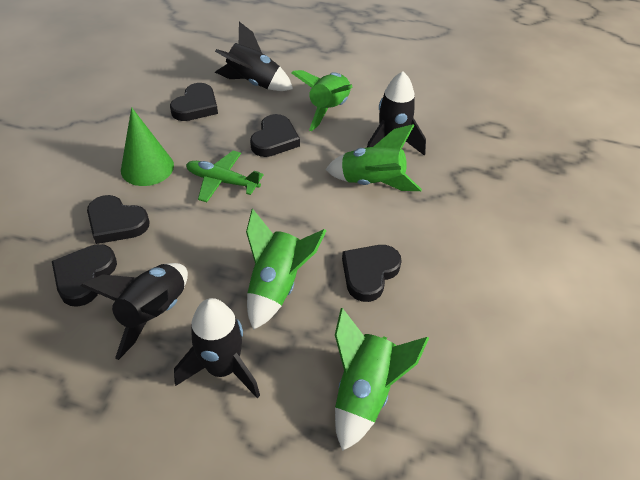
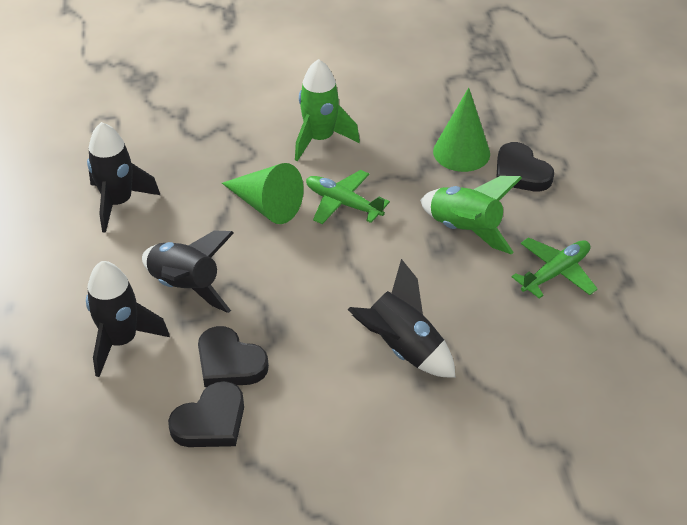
black heart: [52,244,117,307] [87,195,150,244] [170,83,218,121] [250,114,300,157] [342,245,402,302] = 5 -> [168,381,244,447] [198,326,269,387] [496,142,554,191] = 3
green cone: [121,107,174,186] = 1 -> [222,163,303,224] [433,88,490,172] = 2
green plane: [186,151,264,202] = 1 -> [306,170,390,224] [512,237,598,299] = 2
green rocket: [246,209,326,330] [291,70,353,131] [325,124,422,191] [335,308,429,451] = 4 -> [295,59,360,161] [420,176,522,255] = 2

